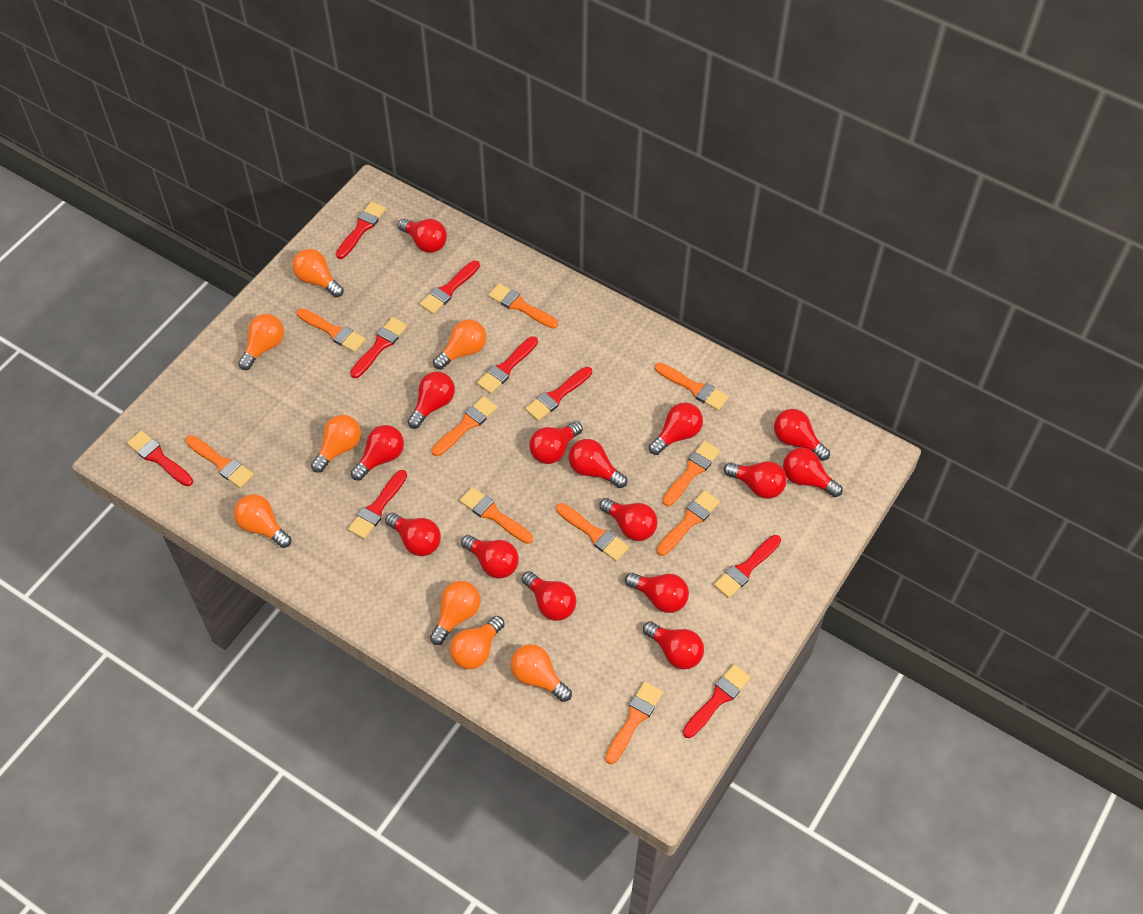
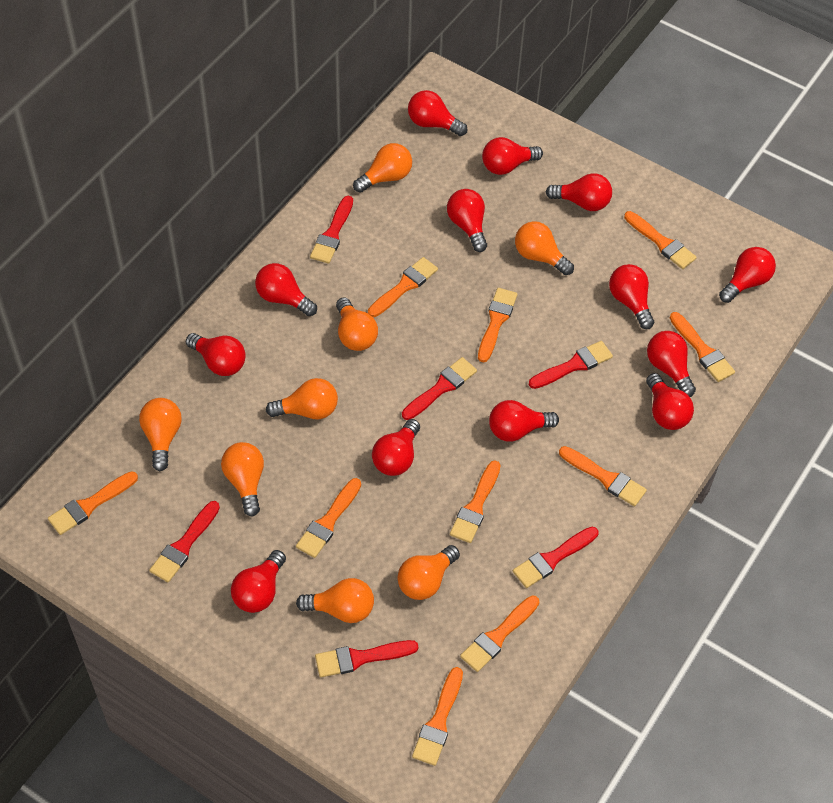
red brush: [127,431,193,486] [336,202,386,259] [348,470,407,539] [350,317,407,378] [420,260,480,314] [477,336,538,394] [525,367,592,421] [683,664,751,738] [714,535,781,598] = 9 -> [149,501,220,582] [310,196,353,264] [315,640,418,677] [402,357,477,420] [513,527,598,588] [529,341,613,389] = 6
red light bulb: [351,425,404,481] [385,513,441,556] [398,219,447,253] [407,372,455,429] [461,535,519,579] [522,571,577,621] [529,421,583,464] [569,439,627,488] [599,498,657,541] [625,573,689,613] [643,621,704,669] [649,402,703,455] [723,461,787,499] [774,409,830,461] [783,448,843,497] = 15 -> [186,333,246,376] [231,550,286,613] [255,263,317,316] [372,419,420,476] [408,90,468,136] [447,189,487,252] [482,137,543,175] [489,400,559,441] [546,173,612,211] [609,264,654,329] [646,373,694,430] [647,331,696,397] [719,247,776,303] = 13

